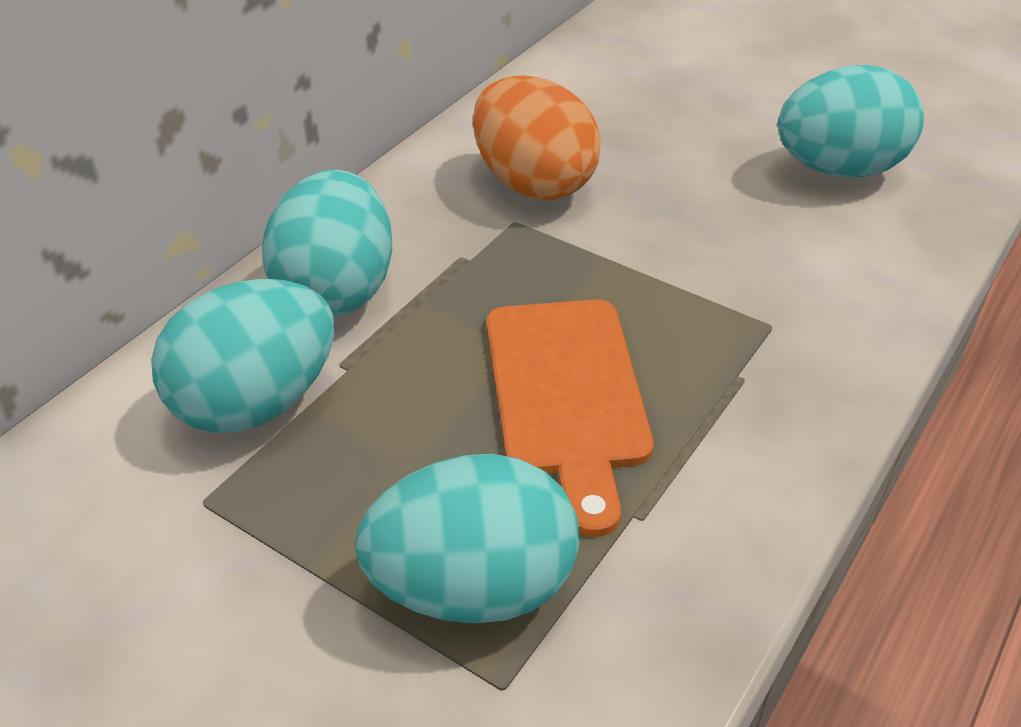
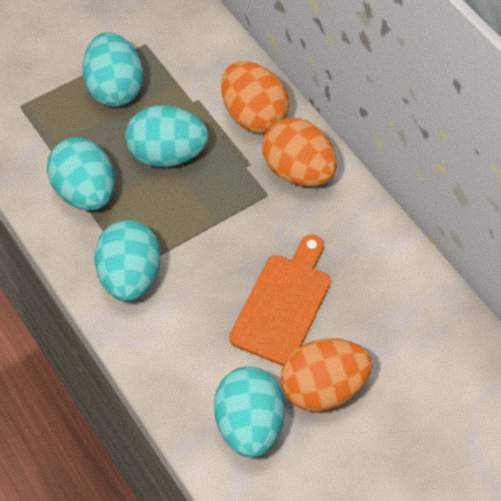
orange egg: [473,75,601,200] = 1 -> [221,61,289,133] [262,118,337,186] [280,339,372,412] = 3
turquoise egg: [151,279,334,433] [262,170,393,317] [355,454,580,623] [778,65,924,178] = 4 -> [47,137,115,211] [82,32,143,107] [94,220,161,301] [125,105,208,167] [214,366,285,458] = 5

